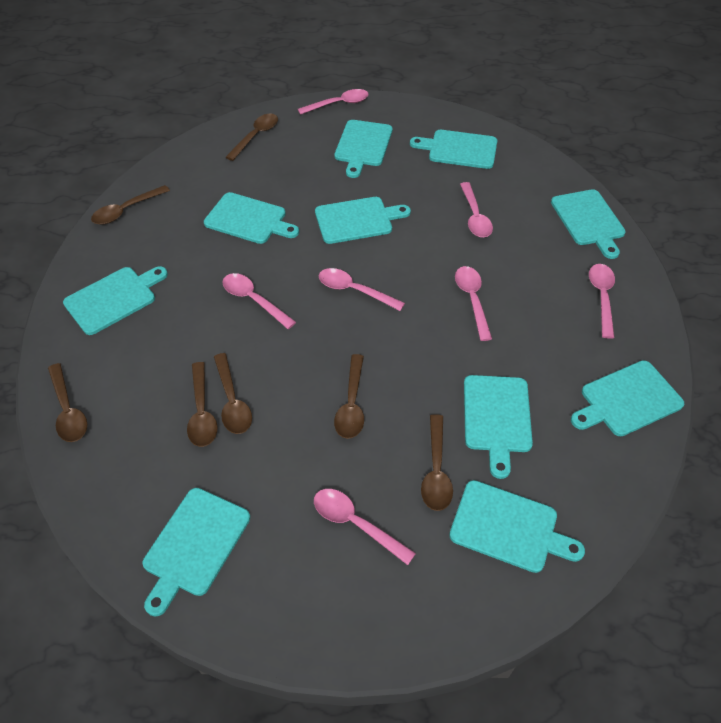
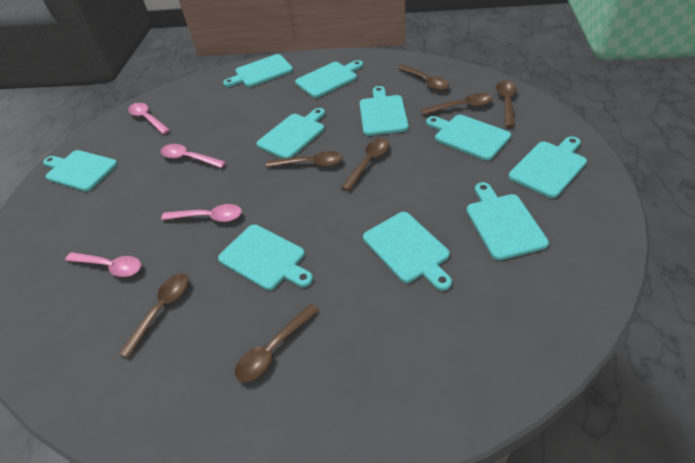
pink spoon: [222,273,296,329] [298,89,369,115] [314,489,416,565] [319,268,405,311] [455,266,492,341] [460,182,493,237] [589,264,615,339] = 7 -> [65,252,141,277] [128,103,170,134] [161,144,226,168] [161,204,242,222] = 4

